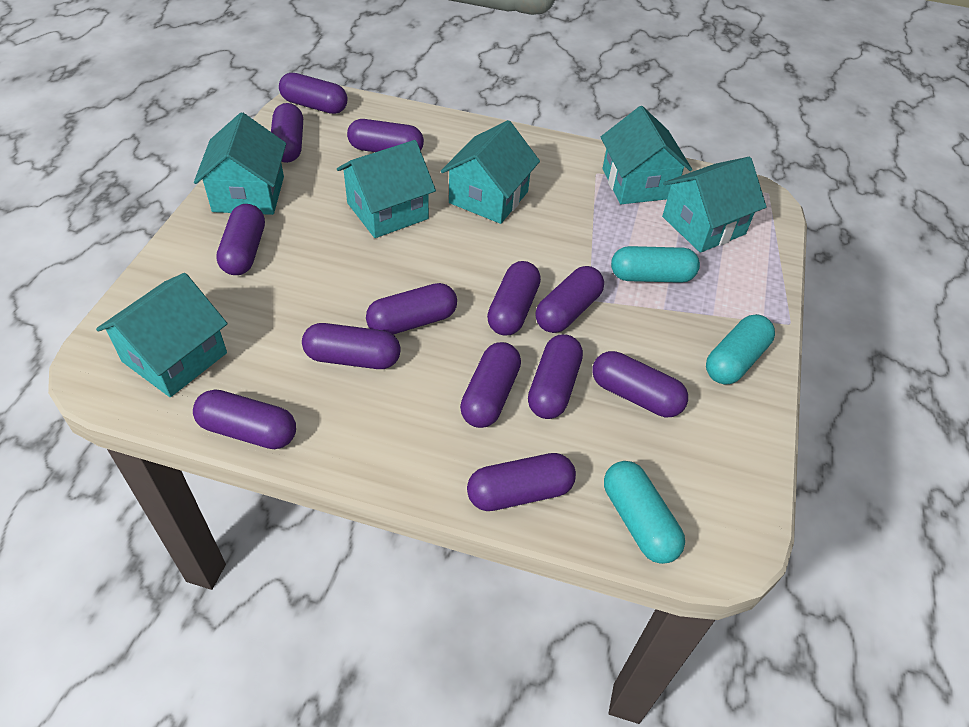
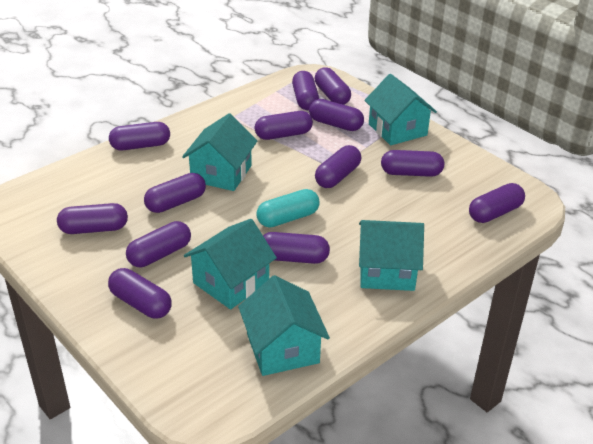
turquoise capsule: [604,461,685,564] [611,246,700,283] [706,314,775,385] = 3 -> [257,189,320,228] = 1
turquoise house: [96,273,228,397] [194,112,286,215] [337,140,436,238] [441,120,540,224] [601,106,692,204] [662,157,767,253] = 6 -> [182,113,257,191] [184,219,277,309] [238,275,330,376] [359,220,424,291] [364,74,437,145] = 5

